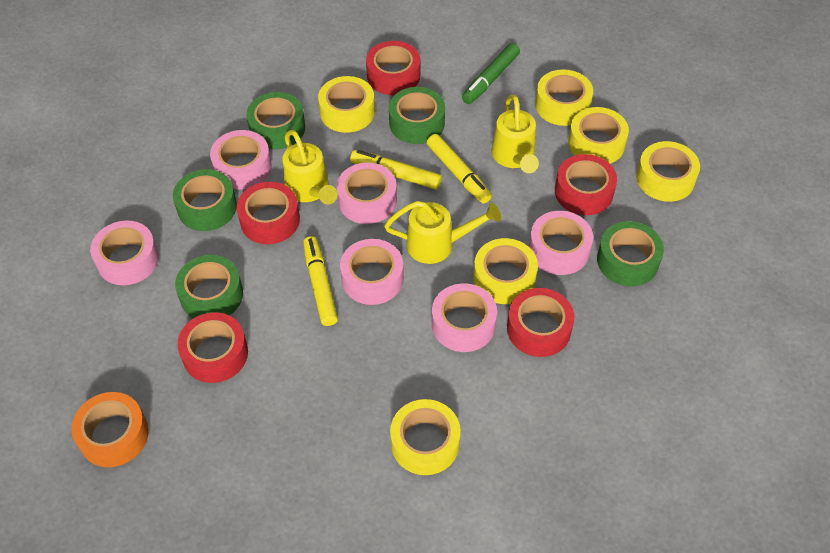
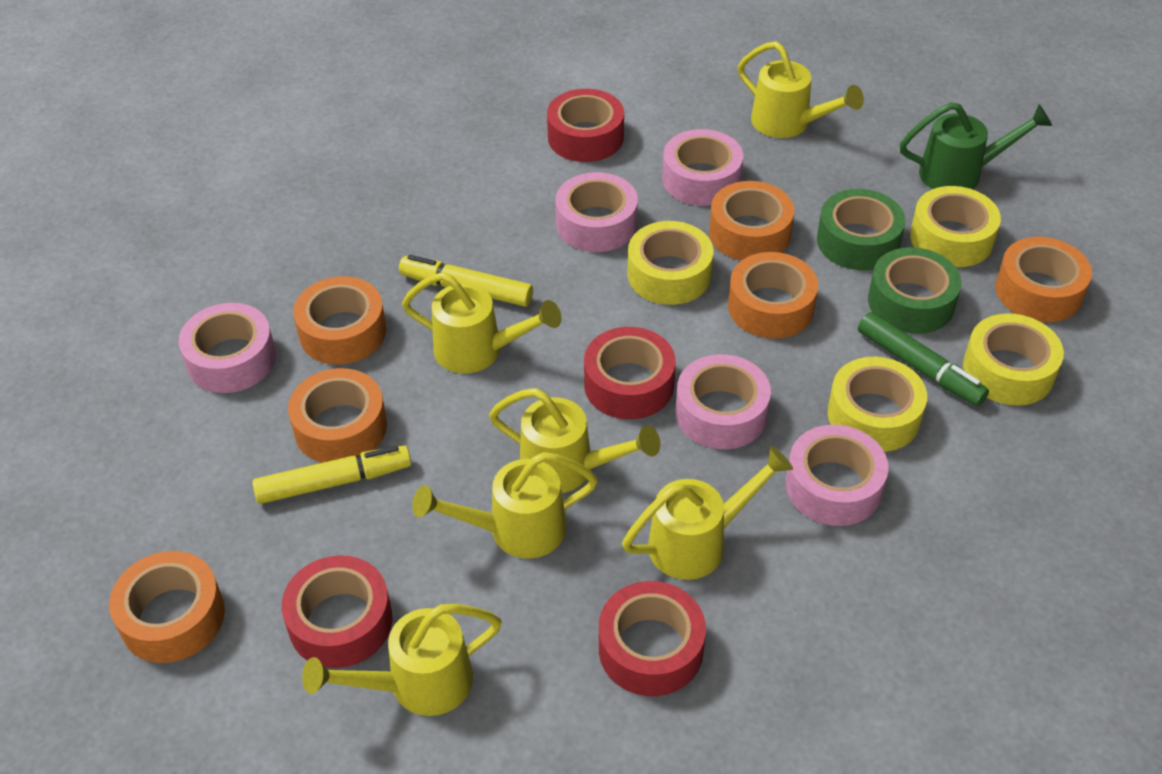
green tape: [173,169,237,231] [175,255,243,318] [246,92,305,149] [389,87,445,144] [597,221,664,286] = 5 -> [817,189,905,270] [868,247,962,334] = 2
green watering can: none = 0 -> [900,102,1052,189] = 1
orange tape: [71,392,149,467] = 1 -> [109,551,225,663] [288,368,387,463] [293,276,387,364] [709,181,794,261] [728,252,818,339] [995,237,1092,322] = 6
pink tape: [90,220,159,285] [210,130,272,190] [337,163,397,224] [340,239,404,305] [432,283,497,352] [529,211,593,275] = 6 -> [179,303,276,393] [555,172,638,252] [662,129,743,206] [676,354,771,449] [786,425,889,526] = 5
red tape: [177,312,248,383] [237,182,300,244] [366,41,420,95] [507,288,574,357] [555,154,617,215] = 5 -> [282,555,393,668] [547,89,624,162] [584,327,676,419] [599,581,706,696] = 4
yellow marker: [303,236,338,326] [350,150,442,190] [427,134,492,203] = 3 -> [252,446,411,504] [399,255,533,307] = 2
yellow tape: [318,76,375,133] [390,399,461,475] [473,238,538,304] [535,69,593,126] [568,107,629,164] [636,141,700,202] = 6 -> [627,221,713,305] [828,357,927,452] [910,186,1001,267] [963,313,1064,405] = 4
yellow watering can: [282,130,338,204] [384,201,501,264] [491,95,539,173] = 3 -> [302,604,502,716] [402,272,561,373] [412,452,598,559] [489,388,660,493] [622,446,793,580] [738,41,864,138] = 6

